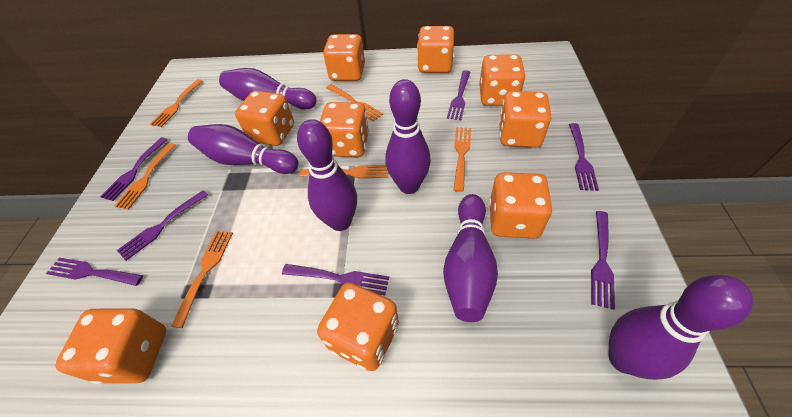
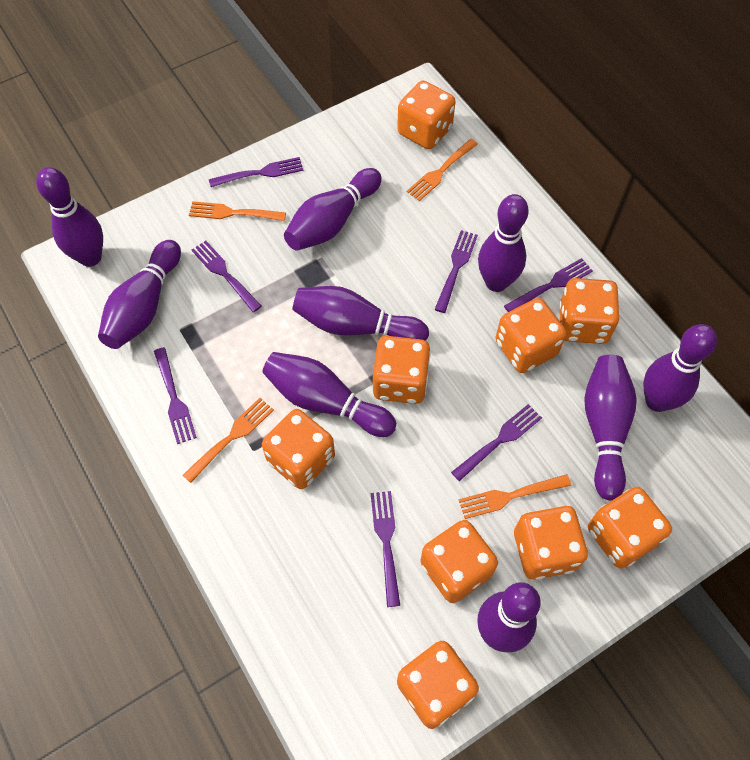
orange fork: [114,143,176,210] [150,79,203,127] [171,231,233,328] [300,165,388,179] [326,84,383,122] [453,127,471,192] = 6 -> [183,398,274,483] [189,201,286,221] [407,139,478,201] [459,474,571,519] = 4
purple bowling pin: [188,124,299,174] [219,68,316,109] [297,119,357,231] [386,79,431,194] [443,194,498,322] [608,275,753,380] = 6 -> [36,167,103,267] [98,240,181,349] [262,352,396,437] [284,168,382,251] [292,286,429,341] [477,582,541,652] [478,194,529,292] [584,355,637,500] [643,324,717,412] = 9

